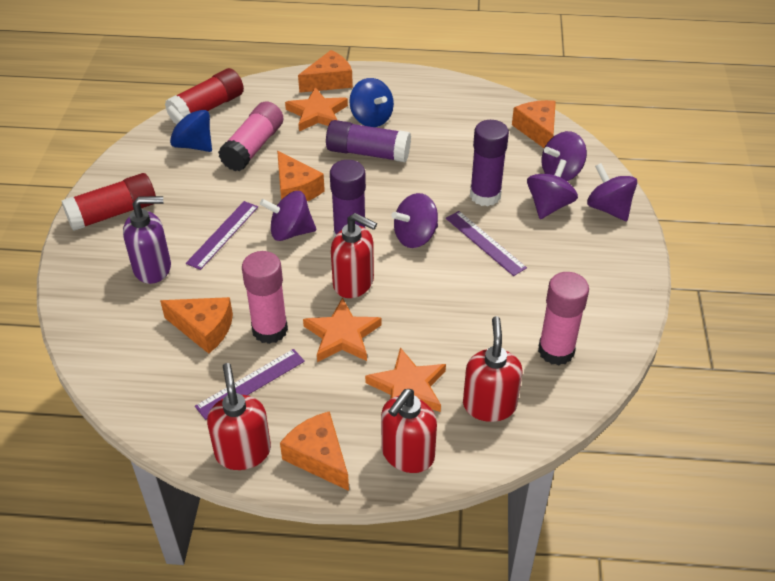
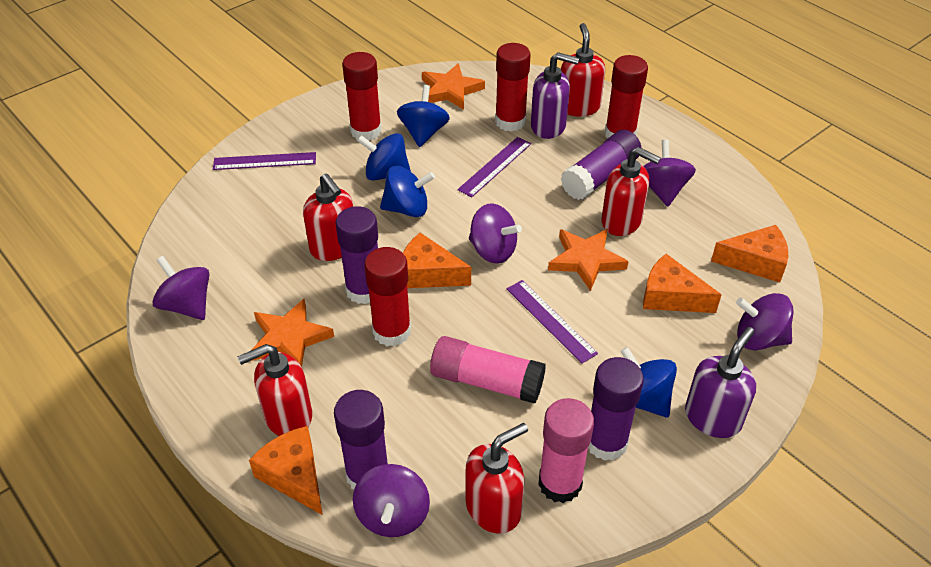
blue spinning top: [168,105,212,152] [349,78,394,127] = 2 -> [357,133,411,181] [380,166,435,217] [397,85,450,147] [620,347,677,418] = 4
orange cheese: [160,297,233,354] [277,151,325,201] [280,411,349,491] [298,50,353,93] [512,100,556,148] = 5 -> [249,426,323,515] [403,233,471,288] [643,254,722,313] [711,225,788,283] = 4
pink glue stick: [218,102,284,171] [242,251,288,344] [538,272,589,365] = 3 -> [430,336,546,404] [538,398,594,503] = 2
purple glue stick: [326,120,411,162] [330,160,366,238] [470,120,509,206] = 3 -> [334,390,388,489] [336,206,378,304] [561,130,641,200] [588,357,644,461] = 4
purple soap dispenser: [123,196,171,284] = 1 -> [531,52,579,139] [685,327,756,438] = 2
red glue stick: [62,173,156,231] [165,68,244,125] = 2 -> [342,52,382,141] [364,247,411,346] [495,43,531,132] [605,55,648,138] = 4
red soap dispenser: [207,363,271,470] [331,213,377,298] [381,389,437,473] [463,316,523,422] = 4 -> [237,344,312,436] [303,174,353,261] [466,423,528,534] [561,23,605,117] [601,147,661,236] = 5

